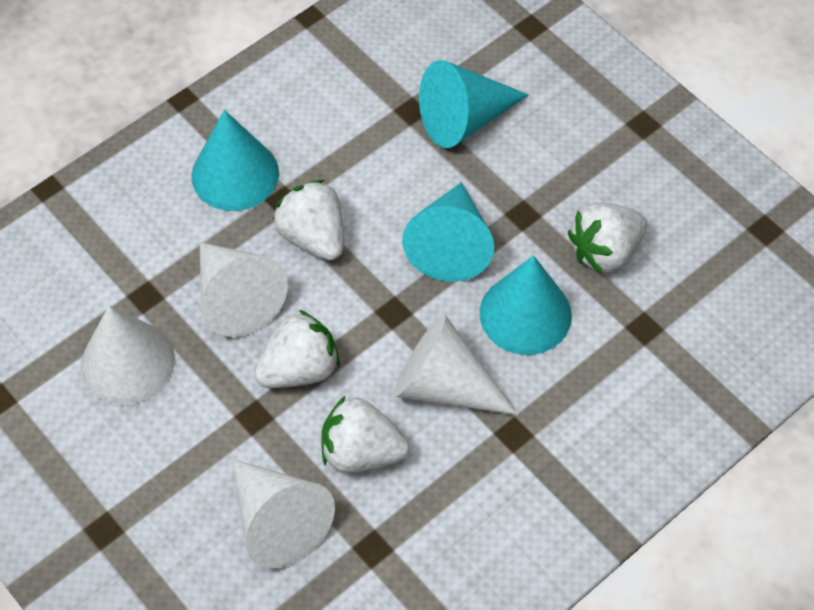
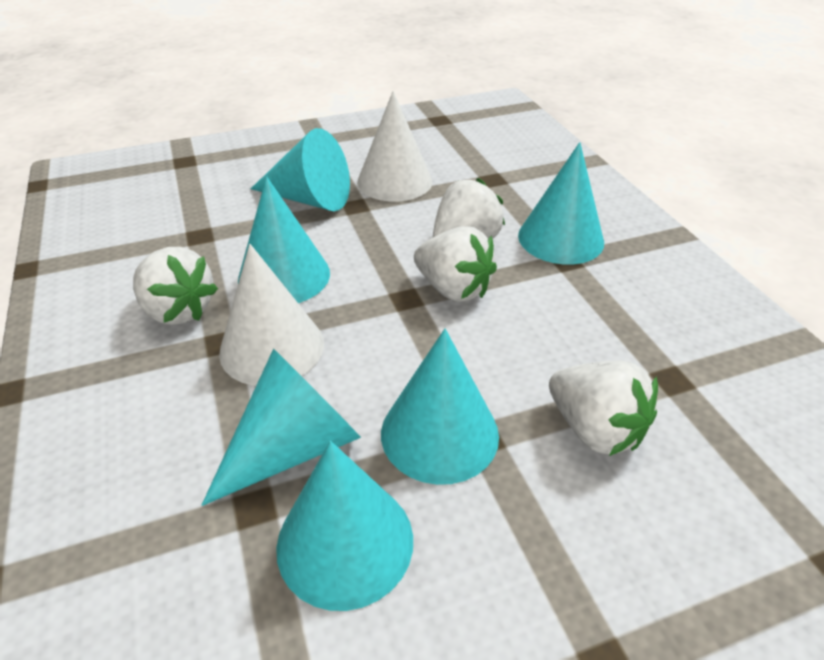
turquoise cone: [191,110,279,211] [402,182,494,282] [419,60,529,148] [480,255,572,355] = 4 -> [202,348,361,506] [238,177,330,303] [251,128,350,211] [276,441,413,611] [381,329,499,485] [518,142,604,265] = 6
white cone: [81,306,175,404] [200,242,288,337] [232,459,335,568] [394,314,518,415] = 4 -> [219,244,324,386] [357,91,432,202] = 2

